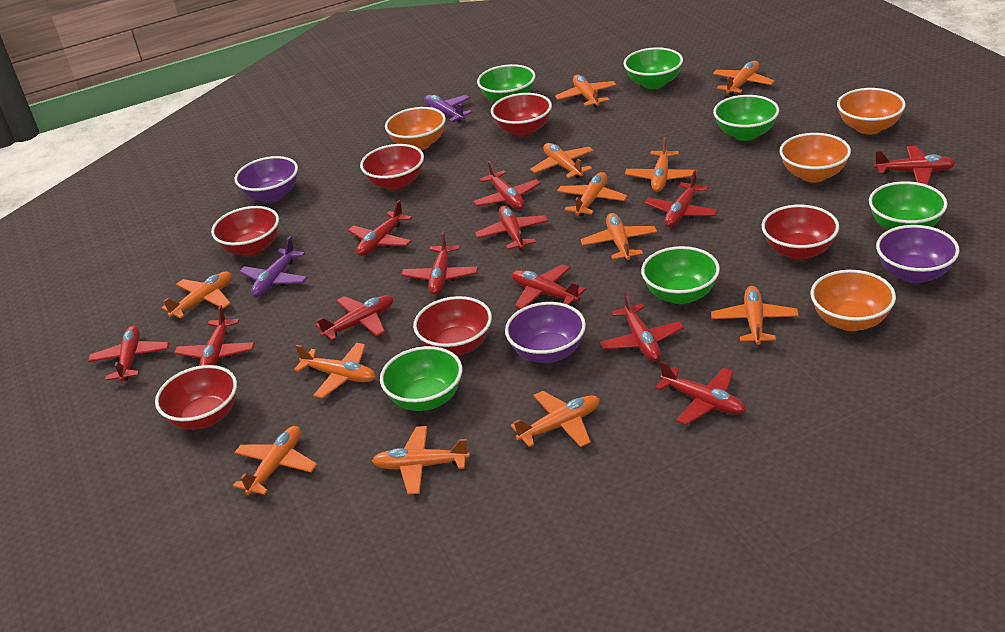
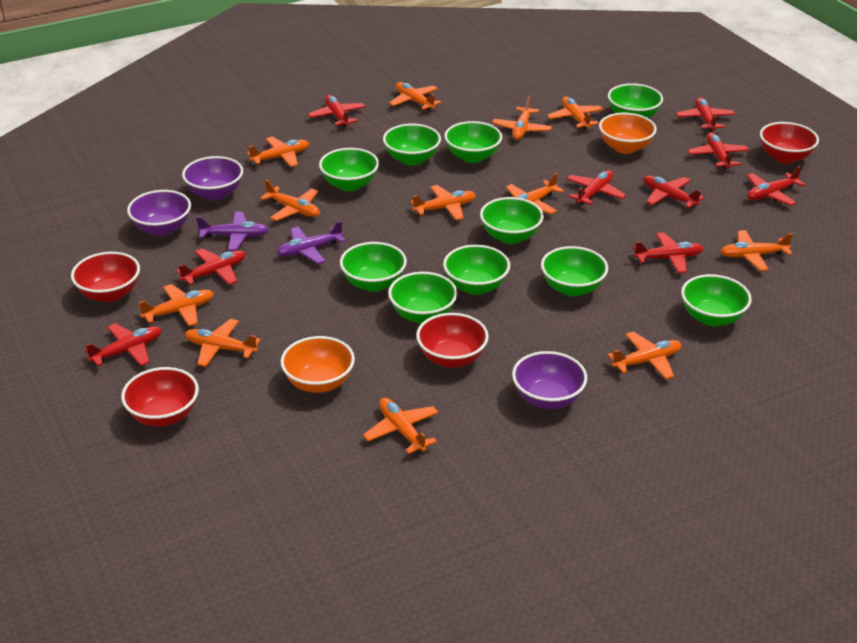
green bowl: [380,346,462,411] [477,64,536,102] [624,47,683,89] [641,246,720,304] [713,95,779,141] [869,181,947,230] = 6 -> [319,148,379,191] [340,242,407,292] [383,124,441,166] [388,272,458,324] [443,245,510,295] [444,121,502,163] [480,197,544,244] [541,246,608,296] [608,83,663,118] [681,274,752,326] = 10
orange bowl: [385,107,446,150] [779,133,851,183] [810,270,896,331] [837,88,906,135] = 4 -> [280,336,355,393] [599,113,657,154] = 2
red bowl: [155,365,237,430] [211,206,279,256] [360,144,424,191] [413,296,492,356] [491,93,552,137] [762,205,839,260] = 6 -> [71,252,140,302] [121,367,199,427] [416,313,489,368] [760,122,819,164] = 4
red plane: [88,325,169,382] [174,305,255,366] [316,295,393,340] [348,200,412,256] [401,231,478,295] [473,161,540,210] [475,205,548,250] [512,264,586,309] [600,292,684,361] [645,170,718,227] [655,361,746,425] [874,146,955,185] = 12 -> [85,323,162,366] [176,248,245,285] [308,95,365,127] [566,170,626,205] [633,232,704,273] [643,176,704,208] [676,97,735,132] [688,133,749,169] [747,166,806,206] = 9

